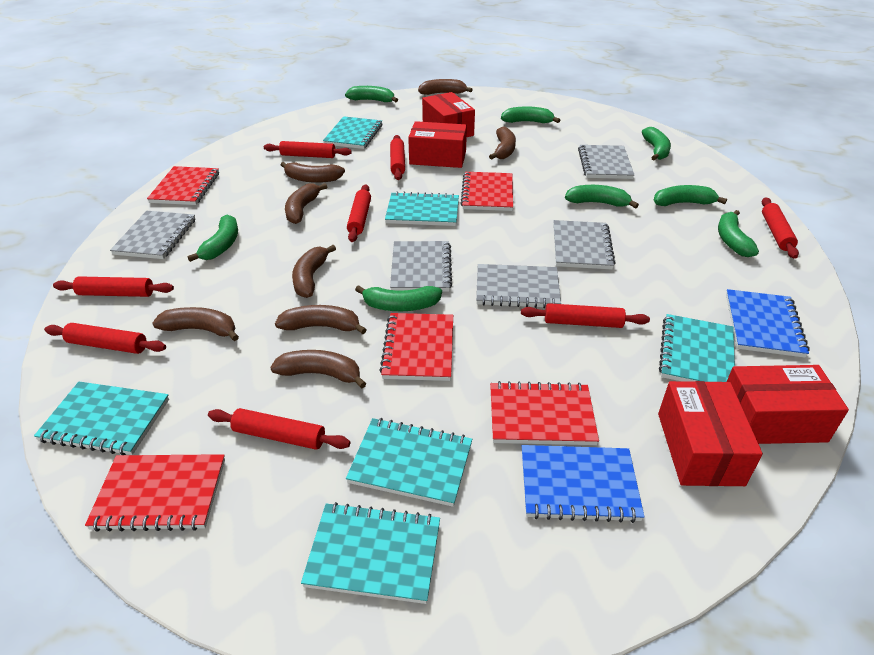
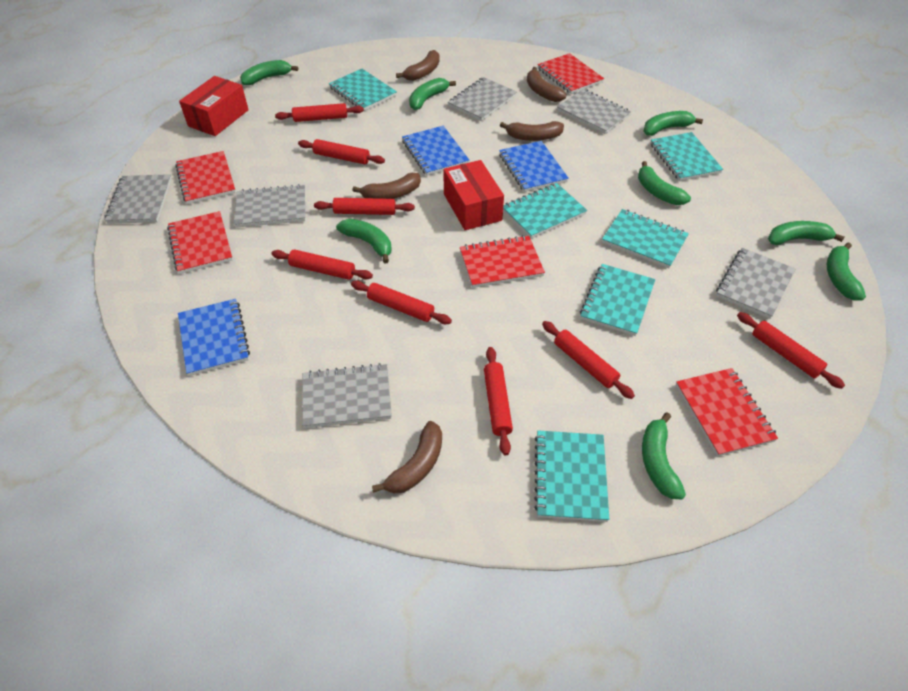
blue notebook: [522,445,645,523] [726,289,810,358] = 2 -> [178,299,250,376] [402,126,469,176] [499,141,569,192] = 3
brown banana: [152,307,239,341] [270,350,367,388] [275,305,367,334] [281,162,345,183] [285,183,327,224] [292,245,336,298] [418,79,473,95] [489,127,516,160] = 8 -> [352,173,421,199] [372,421,442,493] [396,50,440,81] [500,121,564,141] [527,67,567,102] = 5
grey notebook: [110,211,195,259] [390,241,452,292] [476,264,561,308] [553,220,616,270] [578,145,635,179] = 5 -> [105,174,172,224] [234,184,305,228] [302,363,392,428] [448,77,517,121] [557,89,631,134] [716,248,795,319] = 6
red box: [408,121,467,168] [422,92,475,137] [658,381,763,486] [727,365,849,444] = 4 -> [179,76,249,136] [443,160,504,230] = 2

